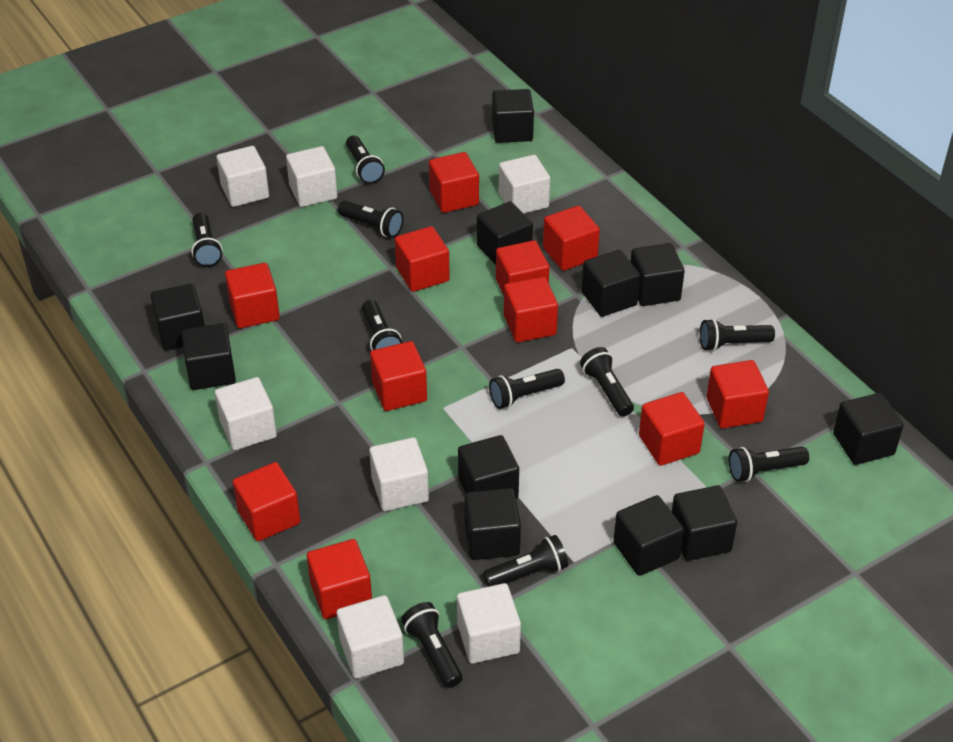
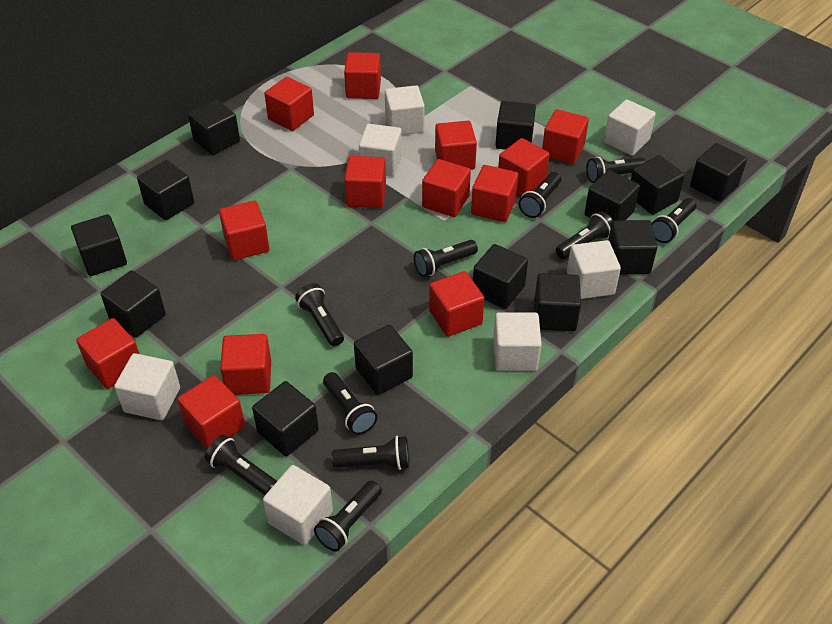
black cube: [150,283,205,350] [181,323,236,390] [458,435,519,499] [464,488,521,560] [477,201,533,265] [492,89,534,143] [581,250,640,317] [613,495,684,576] [631,243,685,306] [672,485,737,561] [833,393,904,465] = 11 -> [71,214,127,276] [101,270,166,338] [137,160,194,220] [188,99,240,155] [252,381,319,456] [354,325,413,395] [473,244,528,309] [495,101,536,150] [534,273,581,331] [585,170,640,221] [608,220,657,274] [631,155,685,215] [690,143,747,202] = 13
red cube: [225,263,280,328] [233,462,300,541] [307,539,372,619] [370,341,427,411] [395,226,450,292] [429,152,479,213] [496,240,549,295] [504,277,558,342] [543,206,600,271] [639,392,705,466] [706,360,769,428] = 11 -> [76,318,139,389] [177,375,245,449] [219,201,269,260] [220,334,271,395] [264,77,314,131] [344,52,381,99] [344,156,386,208] [422,159,471,217] [429,271,484,337] [435,121,477,170] [471,165,519,222] [498,138,550,195] [542,109,589,164] = 13

